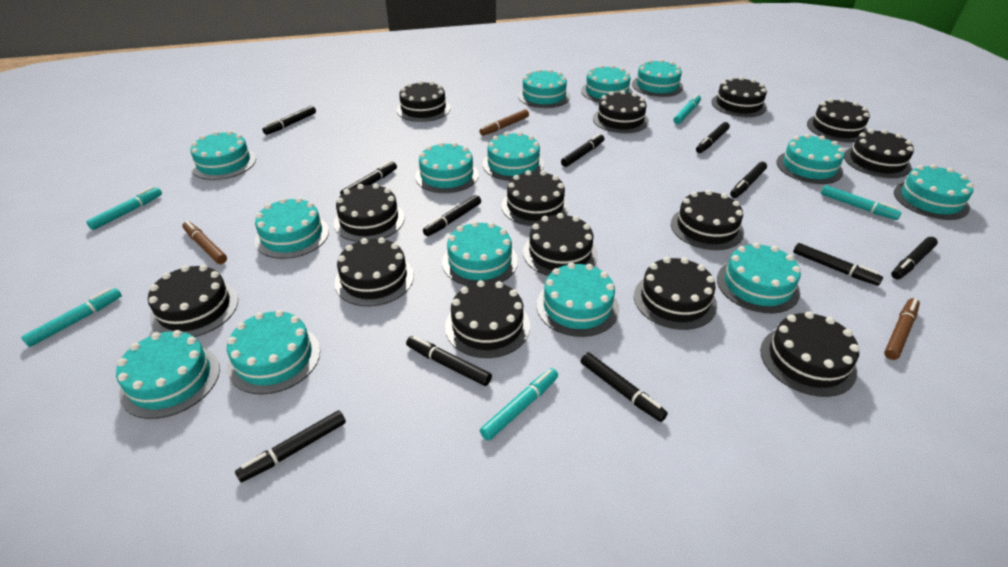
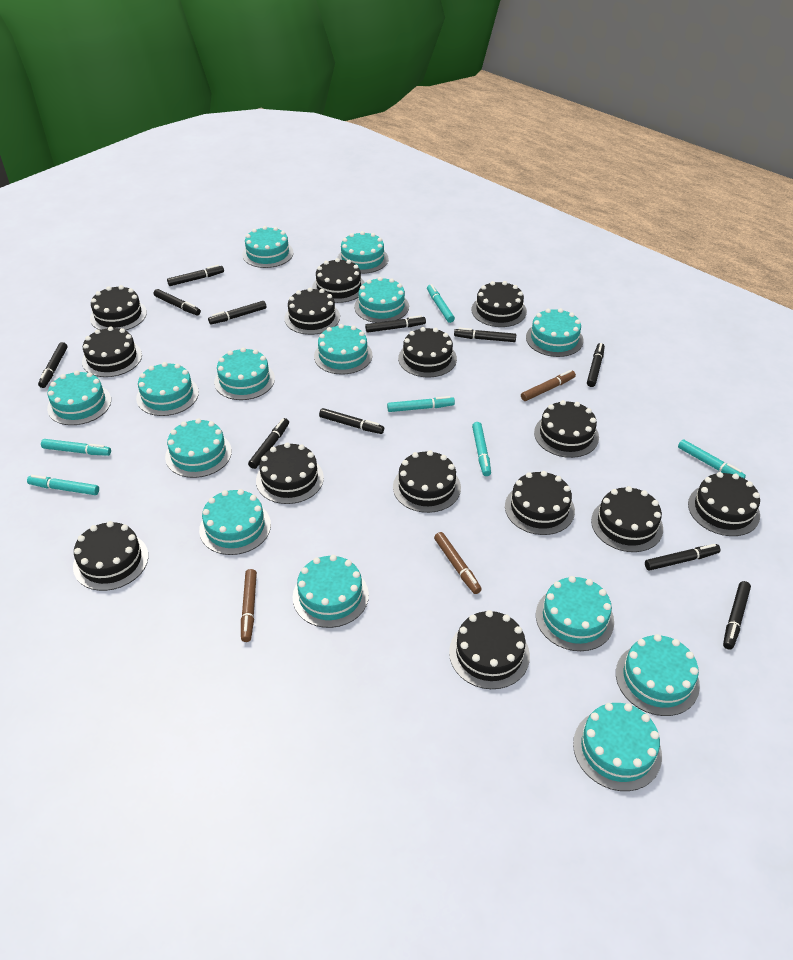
turquoise marker: [21,288,122,347] [86,187,162,230] [480,368,558,441] [673,94,701,124] [821,185,902,220] = 5 -> [27,475,99,495] [41,439,111,456] [387,396,455,412] [427,284,455,323] [472,422,491,476] [678,440,746,479] = 6

